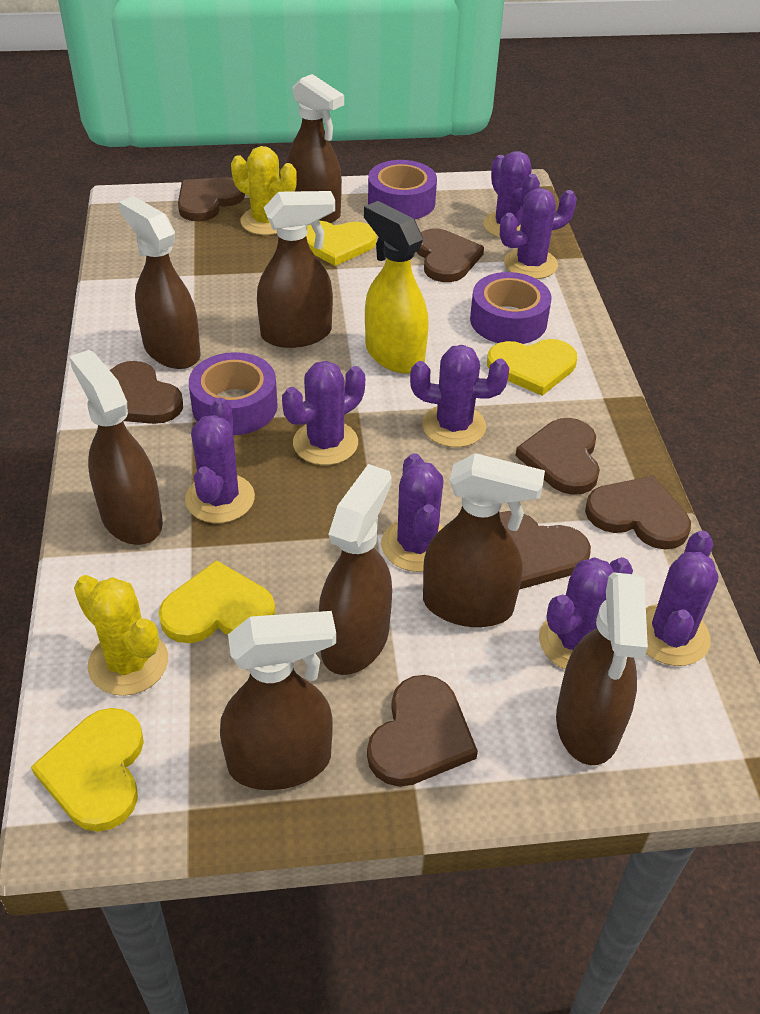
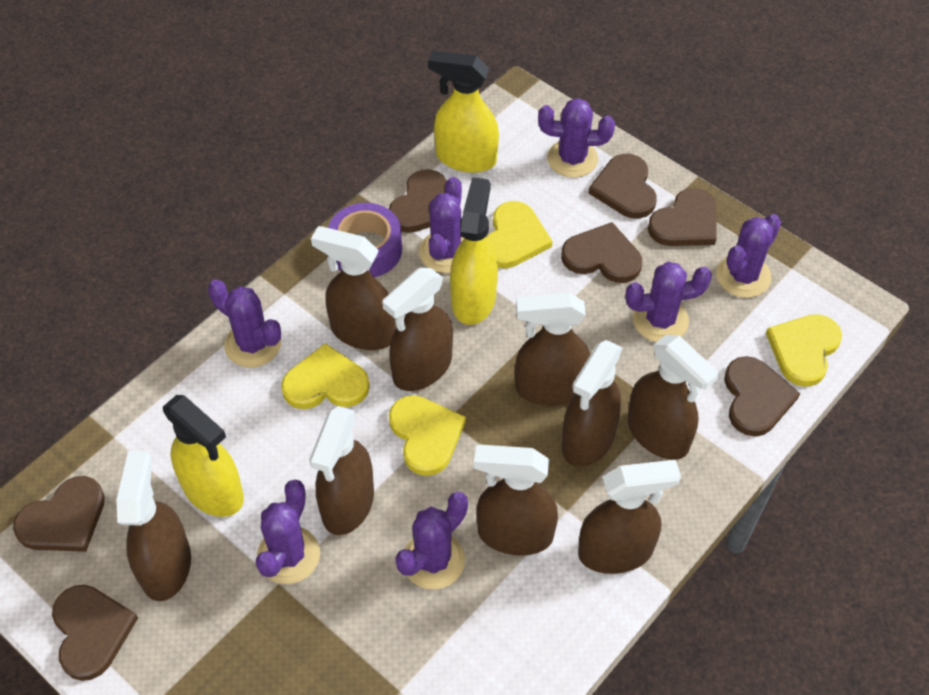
brown spray bottle: [69,350,163,545] [119,196,201,369] [220,611,336,790] [257,191,335,348] [287,74,344,223] [319,464,392,675] [423,453,545,627] [556,572,648,765] = 8 -> [116,451,191,601] [309,406,374,535] [311,226,396,350] [382,268,453,391] [474,445,558,556] [515,292,591,406] [562,340,623,467] [578,460,681,574] [628,335,719,460] = 9
purple cactus: [185,398,255,523] [282,361,365,465] [381,453,444,572] [410,345,509,447] [483,151,540,238] [500,188,577,279] [539,557,633,669] [646,530,718,666] = 8 -> [208,279,281,368] [256,479,320,584] [395,492,468,589] [419,177,464,273] [538,98,615,178] [625,262,712,342] [716,214,781,298] = 7
purple tape: [189,352,278,435] [368,160,437,219] [470,272,552,344] = 3 -> [328,203,402,278] = 1
yellow cactus: [74,575,168,696] [231,146,297,235] = 2 -> none = 0
yellow spray bottle: [364,201,429,374] = 1 -> [163,395,244,517] [428,50,499,173] [450,177,498,325] = 3

